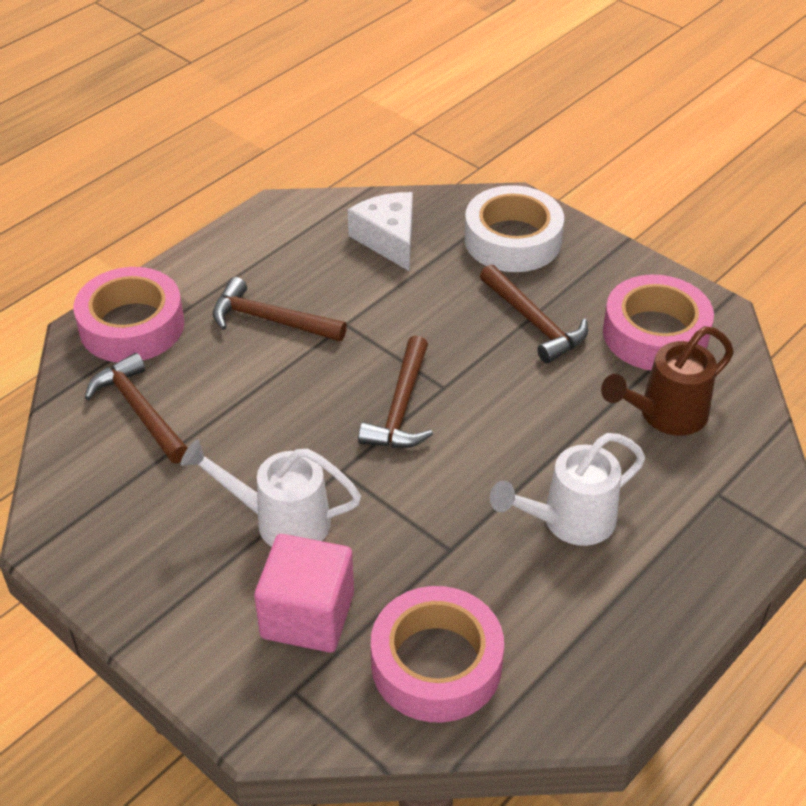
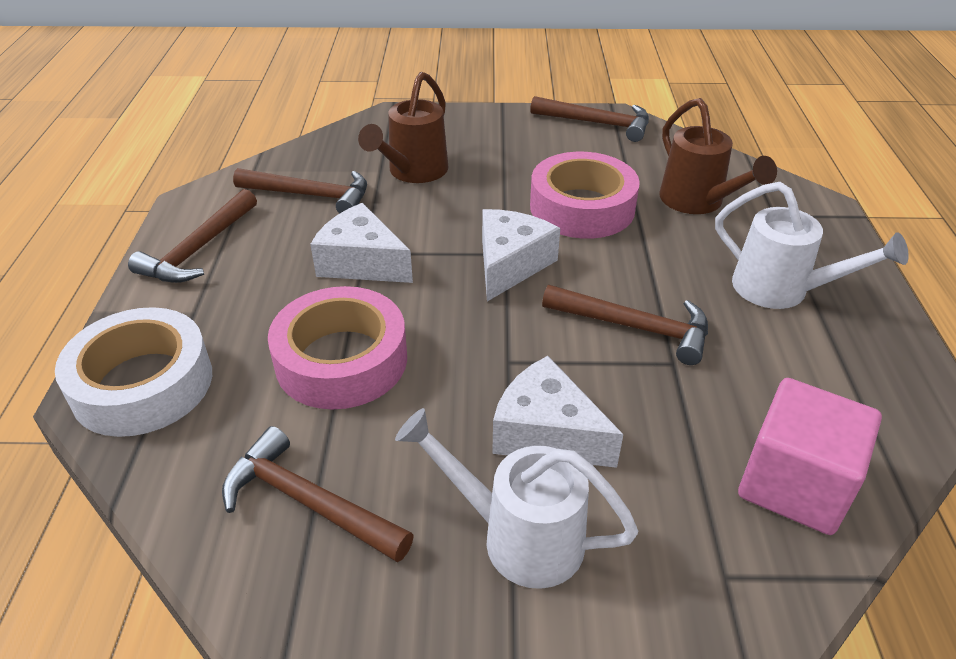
brown hammer: [85,353,188,463] [213,277,347,341] [358,336,433,448] [480,264,588,363] = 4 -> [128,189,257,283] [222,426,414,563] [233,168,367,214] [530,96,649,142] [542,285,708,365] = 5
brown watering can: [601,326,734,435] = 1 -> [358,72,449,183] [659,98,777,214] = 2
pink tape: [73,267,184,363] [371,586,504,722] [603,275,714,370] = 3 -> [268,286,407,410] [530,152,640,239] = 2
white cheese: [348,192,413,271] = 1 -> [310,203,413,283] [482,209,560,301] [492,356,623,468] = 3

